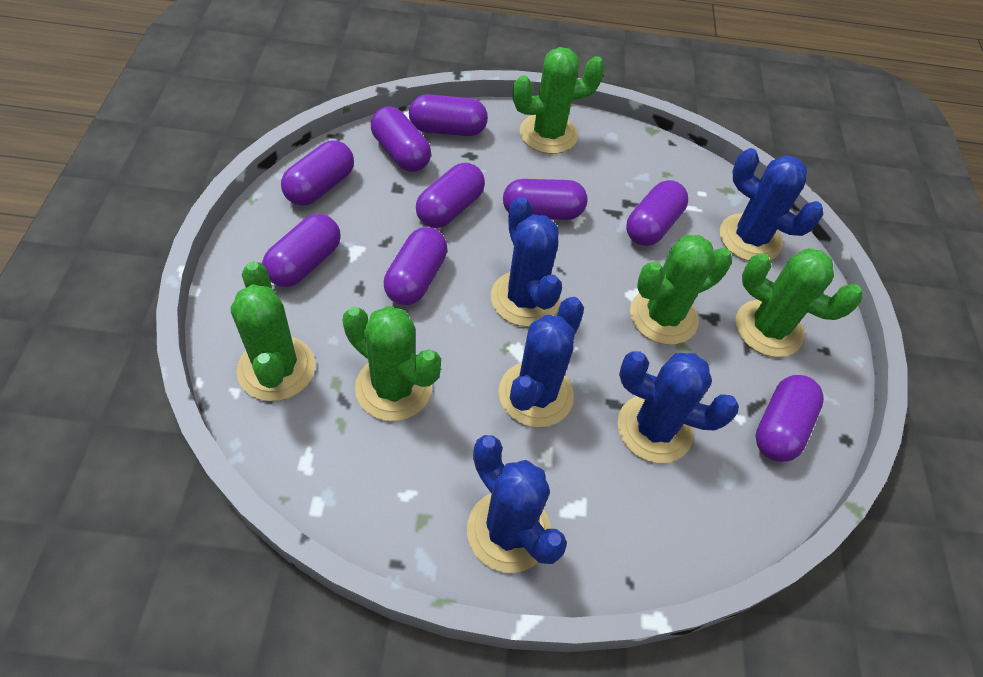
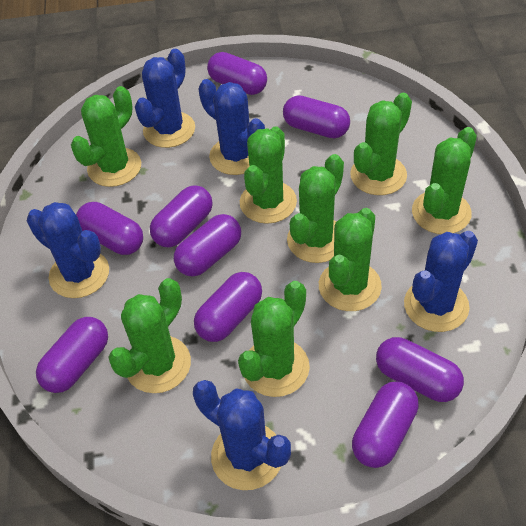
green cactus: [231,262,315,401] [342,306,441,421] [513,47,605,154] [630,235,732,345] [736,248,863,357] = 5 -> [71,86,141,187] [108,278,191,393] [238,281,310,397] [240,126,297,224] [287,154,344,263] [319,208,382,311] [350,93,412,195] [412,127,477,234] = 8

